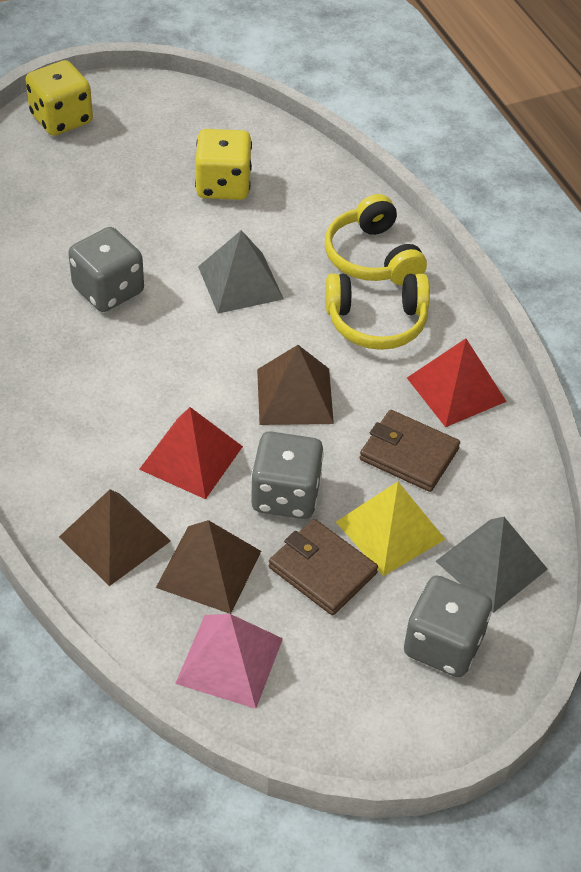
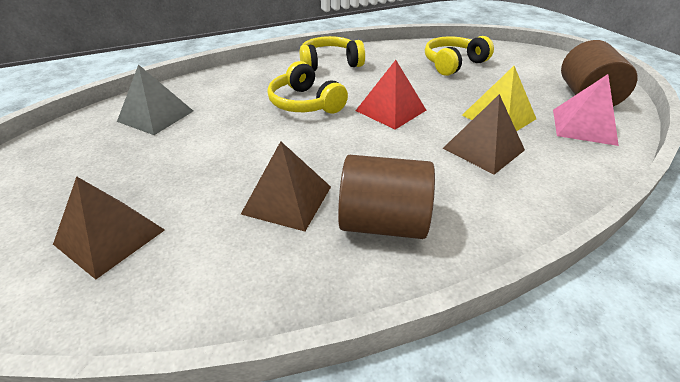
brown cylinder: none = 0 -> [338,155,435,239] [561,40,637,106] = 2
brown wallet: [269,519,378,615] [360,410,460,492] = 2 -> none = 0
grey dice: [68,227,144,312] [251,431,324,519] [404,575,492,677] = 3 -> none = 0
grey pyramid: [198,230,284,314] [436,517,548,613] = 2 -> [117,65,193,135] = 1
red pyramid: [139,407,243,499] [407,339,507,427] = 2 -> [356,60,426,130] = 1
yellow dice: [25,60,93,136] [195,129,252,200] = 2 -> none = 0
yellow headphones: [325,194,427,285] [325,273,430,350] = 2 -> [268,61,348,113] [300,36,365,71] [425,36,494,76] = 3

